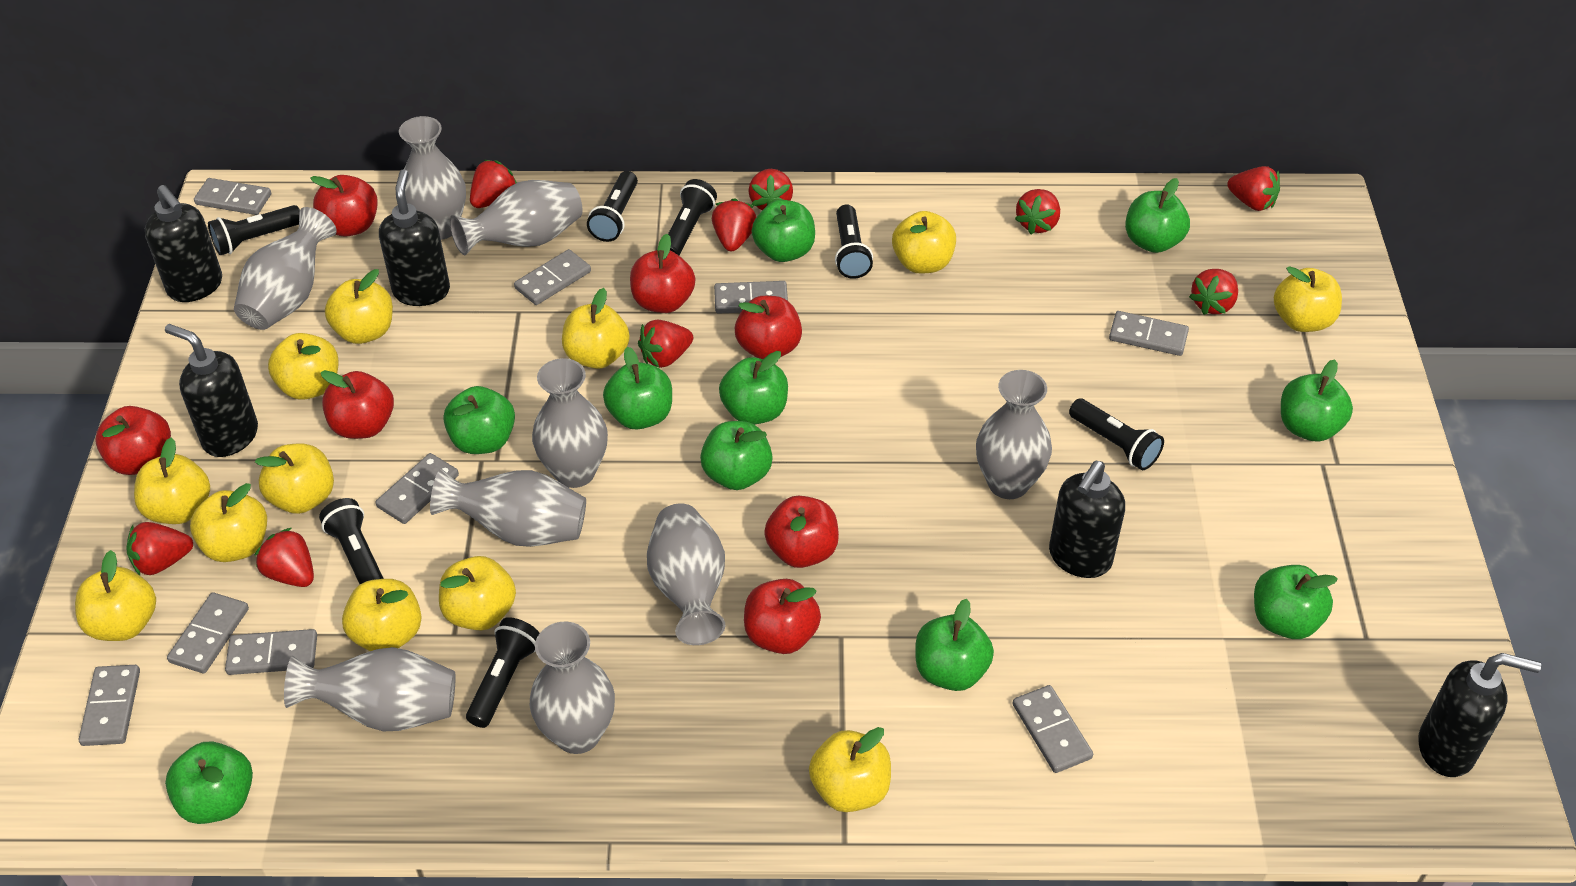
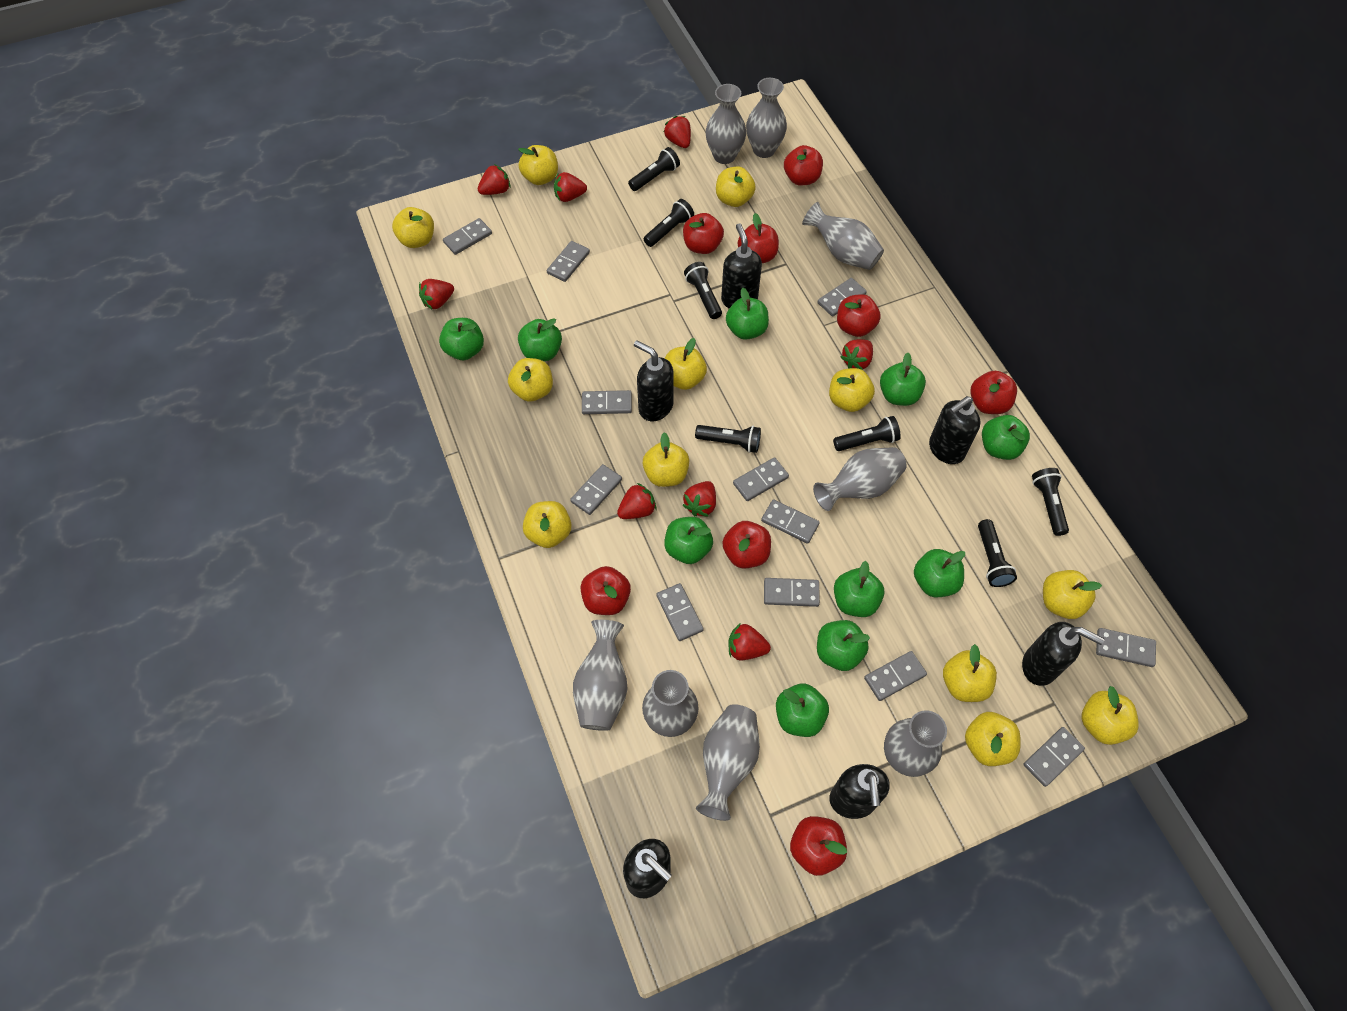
black soap dispenser: [145,185,222,302] [165,324,258,457] [379,169,450,306] [1049,461,1125,578] [1418,653,1541,777] = 5 -> [623,839,672,898] [634,340,673,421] [721,223,762,308] [829,764,890,819] [929,396,981,464] [1022,622,1104,686] = 6
grey domino: [79,665,140,746] [167,592,249,673] [194,178,271,215] [225,629,317,675] [376,453,459,524] [514,249,591,305] [714,281,788,314] [1013,685,1093,773] [1109,311,1189,356] = 9 -> [443,218,492,255] [547,241,590,282] [570,464,622,515] [582,390,632,414] [656,583,704,641] [733,457,789,501] [761,499,820,544] [764,578,820,607] [817,278,867,316] [864,651,927,701] [1023,727,1085,787] [1096,628,1156,667] = 12
grey vase: [234,207,337,330] [284,647,456,732] [399,116,466,240] [430,468,586,547] [450,180,583,255] [530,621,615,754] [532,358,608,488] [647,503,725,645] [976,370,1052,499] = 9 -> [573,620,628,731] [642,670,699,737] [696,704,760,821] [706,84,746,164] [746,78,787,158] [802,202,884,270] [813,447,907,511] [884,710,947,777] = 8
red apple: [95,406,171,475] [310,175,378,237] [321,370,394,439] [630,234,695,313] [735,296,802,359] [744,579,821,654] [764,496,839,568] = 7 -> [581,566,631,615] [683,213,724,254] [722,521,771,569] [738,213,779,263] [784,145,823,186] [790,816,847,876] [837,294,881,337] [970,371,1017,414] = 8
red strawberry: [126,522,193,575] [255,528,314,587] [470,160,517,208] [638,320,693,368] [712,198,756,251] [749,169,793,210] [1015,189,1060,234] [1189,269,1238,315] [1227,166,1280,211] = 9 -> [419,279,454,310] [478,164,511,195] [554,172,587,202] [617,483,656,519] [664,116,691,148] [682,481,716,517] [728,624,771,660] [841,339,873,370] = 8

